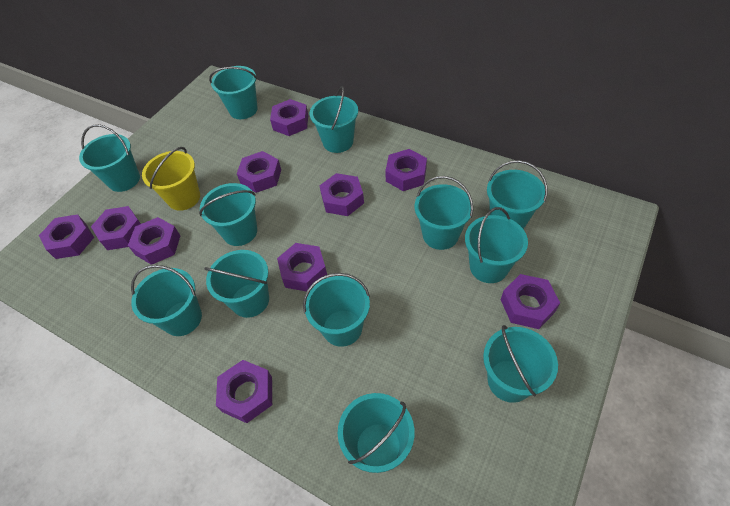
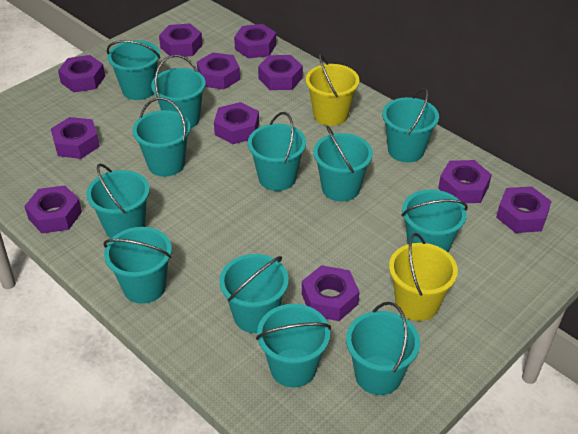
purple nut: [39,214,94,259] [91,206,141,250] [128,217,180,265] [216,360,272,423] [237,151,281,193] [270,99,308,136] [277,243,327,292] [319,173,364,216] [385,149,427,191] [501,274,560,329] = 10 -> [24,185,82,233] [51,117,100,159] [58,55,105,93] [159,24,203,58] [197,52,240,90] [214,102,259,144] [234,24,276,58] [258,55,303,90] [302,265,360,321] [438,160,492,203] [496,186,552,233] = 11
yellow bucket: [142,147,200,211] = 1 -> [306,54,359,126] [389,233,458,321] = 2

